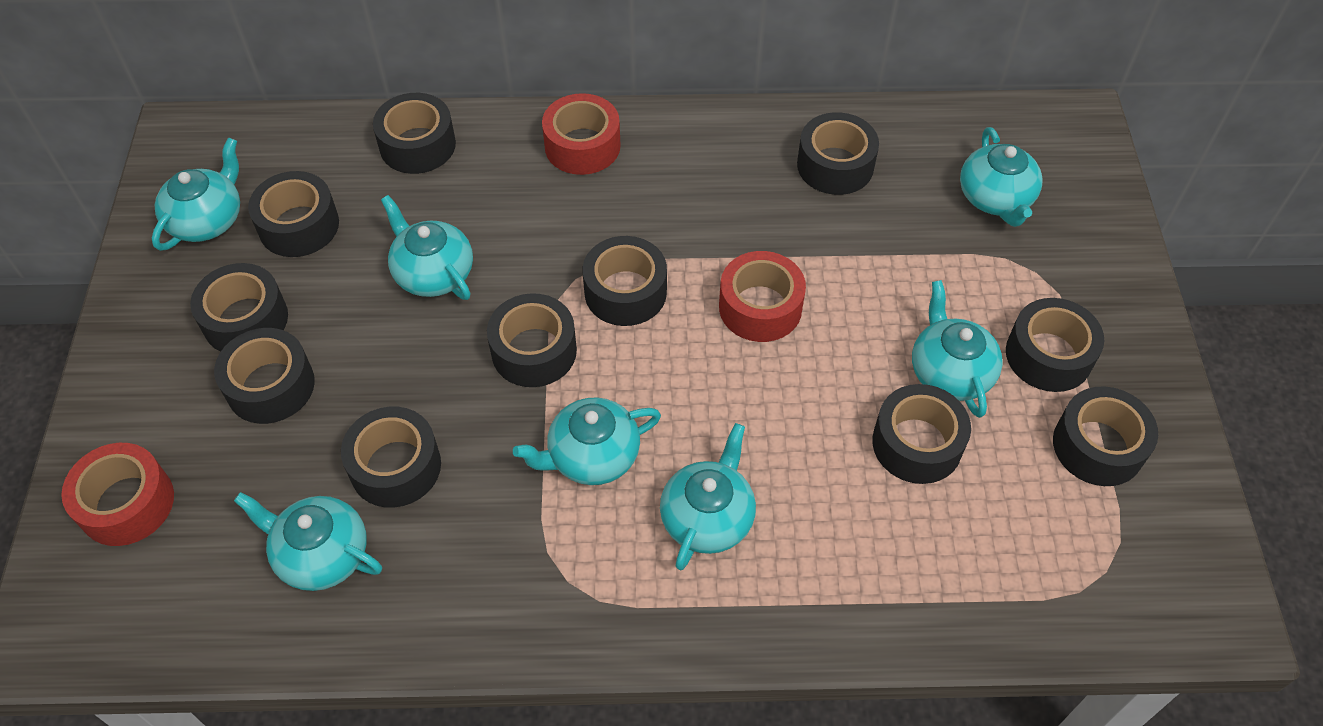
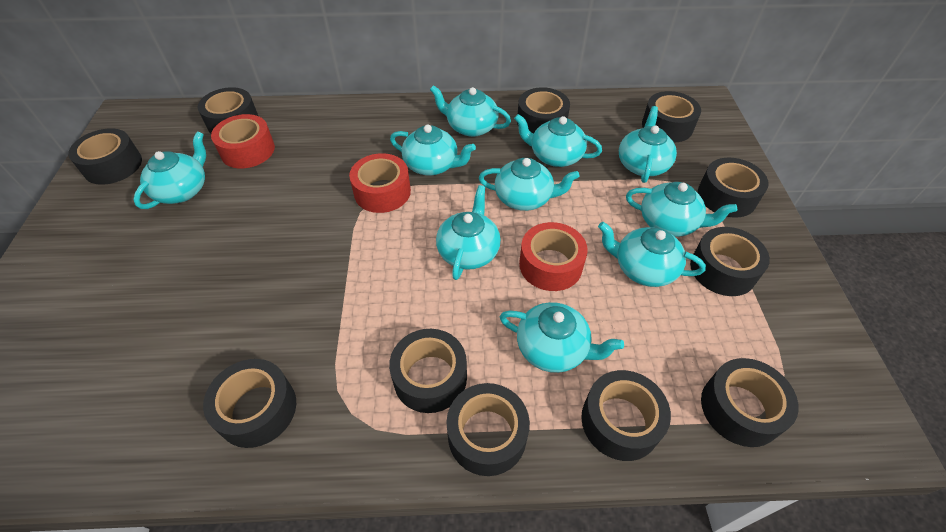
turquoise teapot: [152,137,240,251] [234,492,382,591] [381,195,473,300] [513,397,661,485] [660,423,756,571] [912,280,1003,418] [960,127,1043,227] = 7 -> [133,131,206,209] [390,125,476,175] [430,85,511,137] [436,185,501,280] [479,158,580,211] [500,302,624,373] [514,114,602,167] [598,222,706,287] [619,106,677,183] [626,182,737,237] = 10

